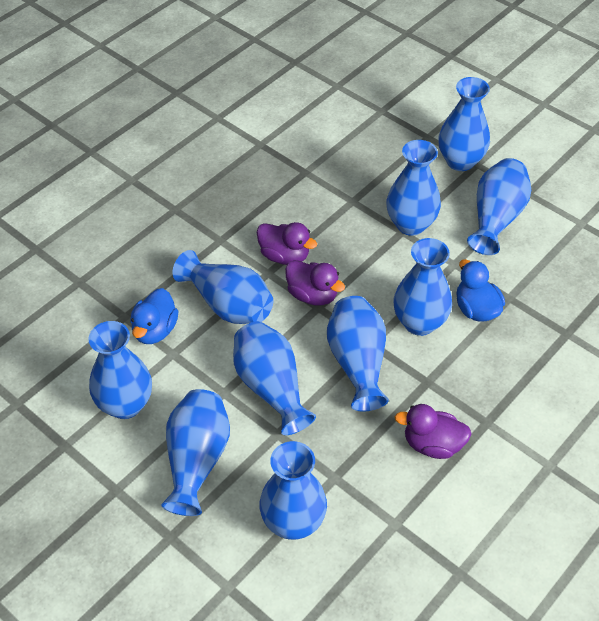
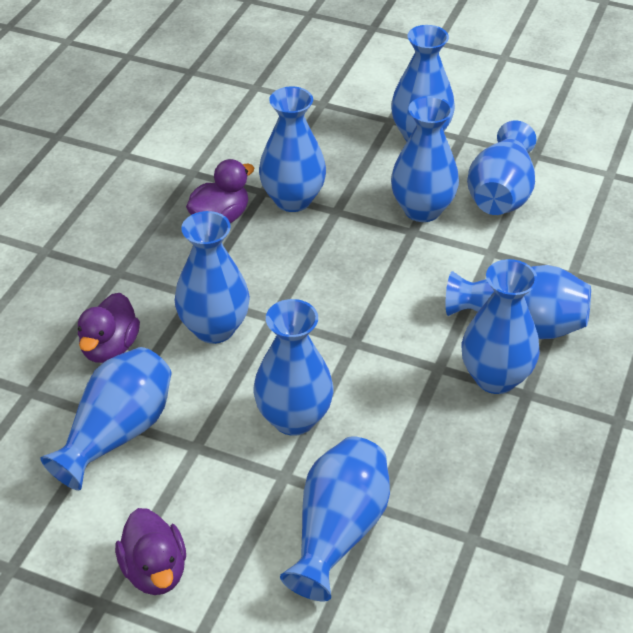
blue duck: [130,288,179,344] [456,259,505,322] = 2 -> none = 0

